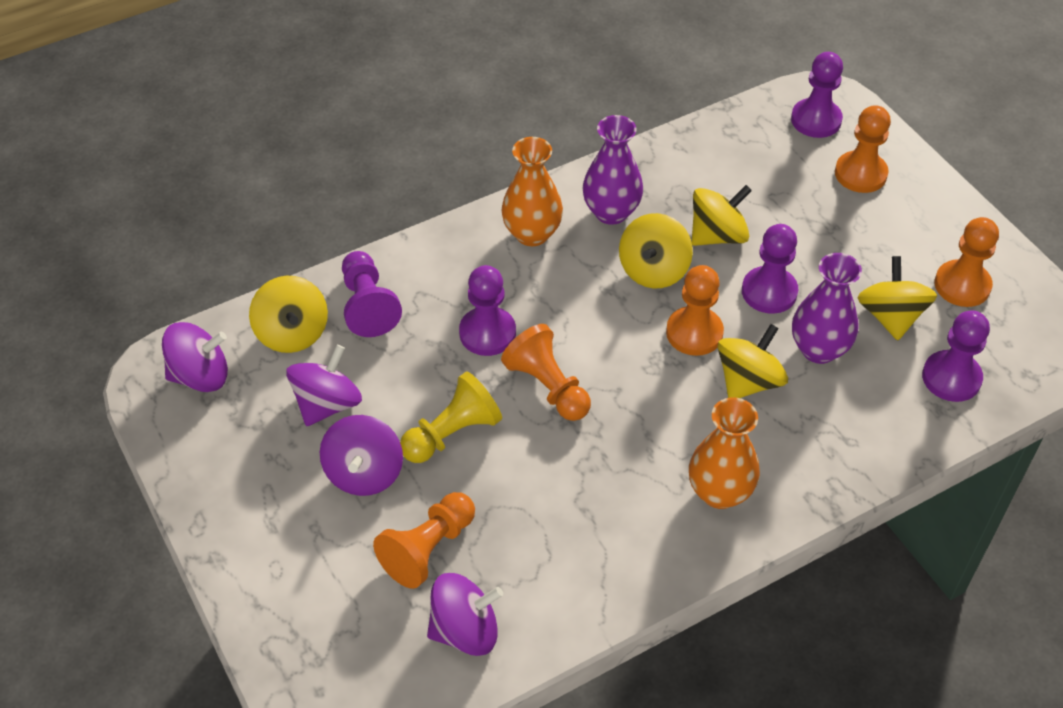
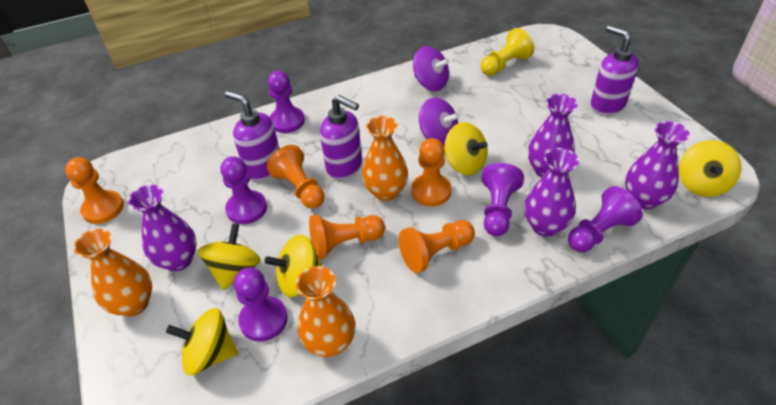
orange vase: [501,137,563,246] [689,397,760,509] = 2 -> [73,228,152,317] [296,266,355,357] [362,116,408,201] = 3
purple soap dispenser: none = 0 -> [225,91,280,181] [320,95,362,180] [591,25,639,115] = 3
purple spinning top: [162,322,228,392] [286,345,362,426] [320,415,403,496] [427,573,503,656] = 4 -> [413,46,450,91] [419,98,460,146] = 2
purple vase: [583,115,643,225] [792,253,862,364] = 2 -> [128,185,197,271] [524,148,579,237] [528,94,578,178] [625,121,690,209] = 4

